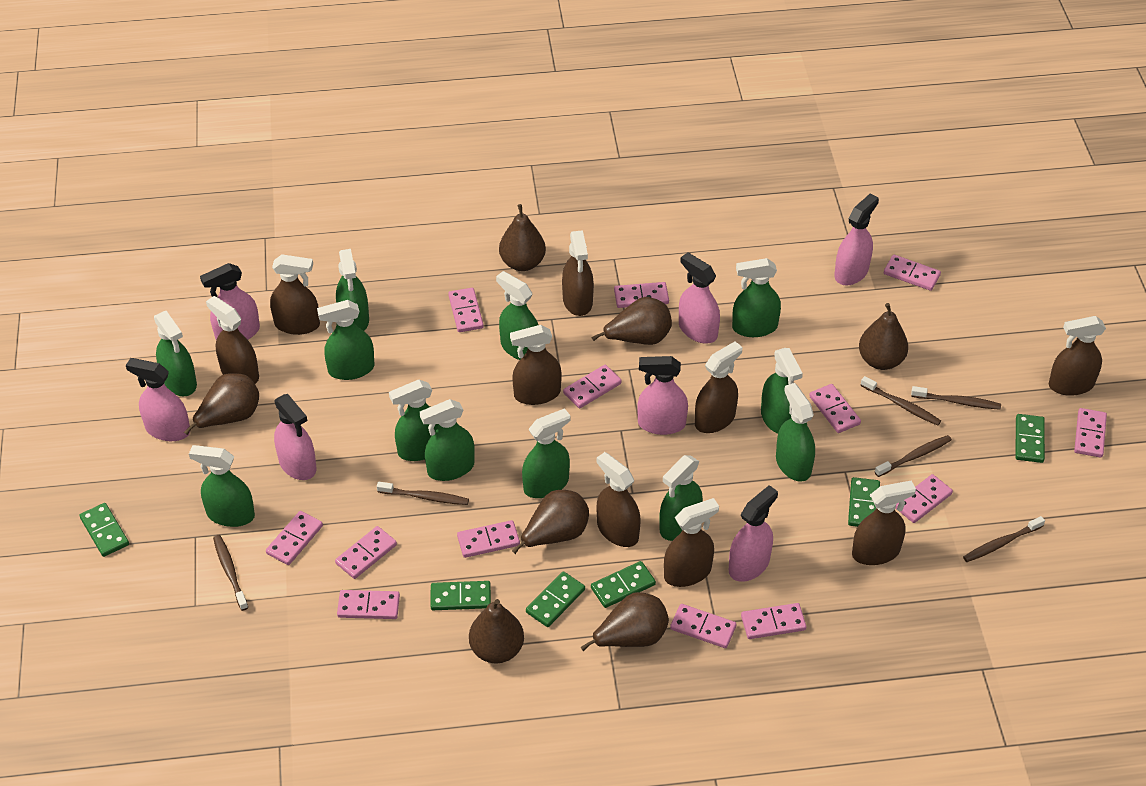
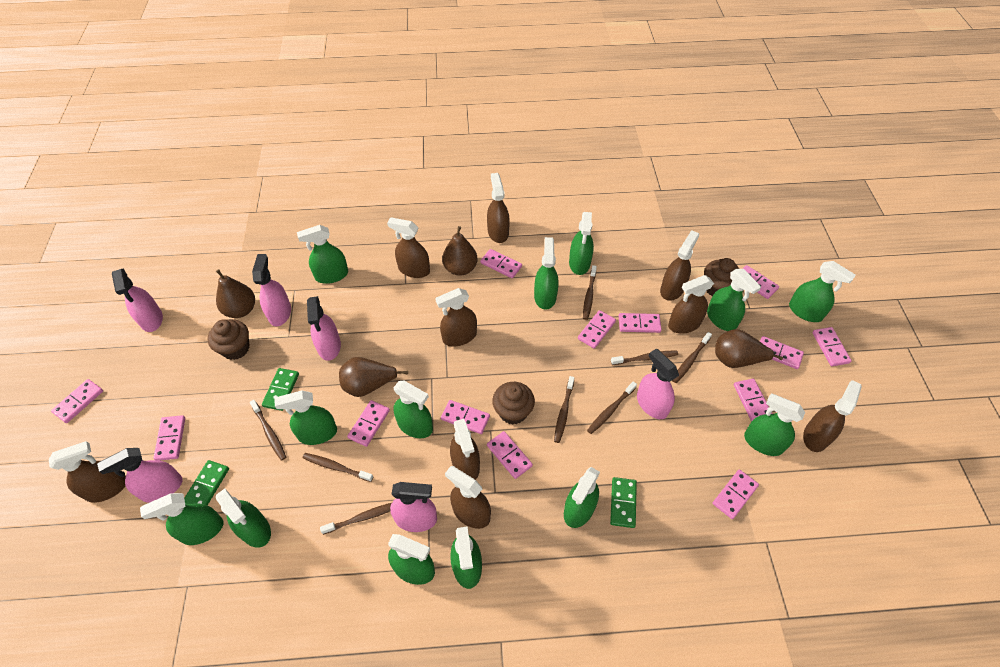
brown cupcake: none = 0 -> [208,319,249,360] [492,382,535,425] [704,258,739,296] = 3
brown pear: [184,373,259,435] [469,599,524,663] [499,204,546,271] [512,490,589,554] [580,592,669,651] [591,297,672,345] [859,303,908,370] = 7 -> [216,269,255,318] [339,357,408,397] [442,226,478,276] [715,329,783,368] = 4
brown toothbrush: [213,535,248,611] [377,482,469,505] [861,376,941,426] [875,435,952,477] [911,386,1001,410] [963,516,1045,562] = 6 -> [250,400,286,461] [303,453,373,482] [320,503,392,535] [554,376,575,443] [583,265,597,320] [587,381,637,434] [611,350,678,365] [672,332,712,383] = 8
green domino: [79,503,129,557] [431,581,491,610] [526,571,585,627] [591,561,656,608] [848,477,880,527] [1015,414,1045,463] = 6 -> [184,460,229,505] [262,368,299,411] [610,477,637,528] = 3
green spray bottle: [154,311,197,396] [189,445,255,527] [317,300,375,380] [336,249,369,331] [389,380,439,461] [420,399,475,481] [496,271,539,360] [522,408,570,498] [659,455,703,541] [732,258,781,337] [761,348,803,434] [776,383,815,482] = 12 -> [140,493,224,545] [216,488,271,548] [274,391,337,445] [297,225,348,284] [388,534,435,585] [393,380,433,438] [450,526,482,589] [534,237,559,310] [564,467,600,528] [569,212,594,275] [707,269,761,331] [744,394,805,456] [789,261,856,322] = 13
pink spray bottle: [126,358,190,441] [200,263,260,340] [274,394,316,480] [637,356,688,435] [679,252,720,343] [729,485,778,582] [834,194,879,286] = 7 -> [97,448,183,503] [112,268,163,332] [252,254,291,327] [307,296,341,361] [390,482,437,532] [637,348,679,419] = 6

